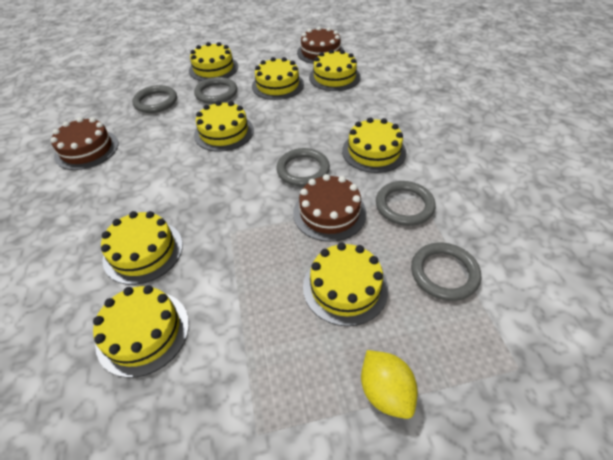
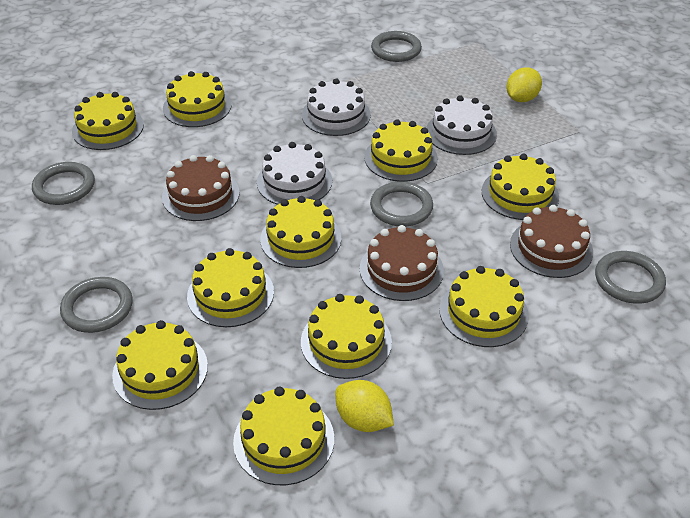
white cake: none = 0 -> [257,142,332,205] [302,78,371,136] [426,95,497,155] = 3
yellow cake: [93,285,189,378] [101,211,183,285] [189,42,238,81] [194,101,254,152] [252,57,304,100] [303,243,388,326] [309,49,361,91] [342,117,406,173] = 8 -> [72,92,144,150] [112,320,208,410] [163,71,232,127] [187,248,274,327] [233,386,334,485] [260,196,341,268] [301,294,392,379] [364,119,438,182] [440,266,529,347] [482,154,559,220] = 10
yellow lemon: [361,350,418,419] = 1 -> [335,380,394,432] [506,67,542,102] = 2

